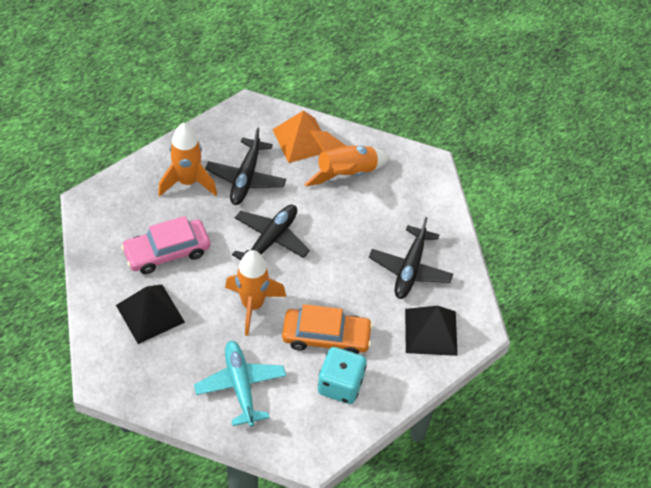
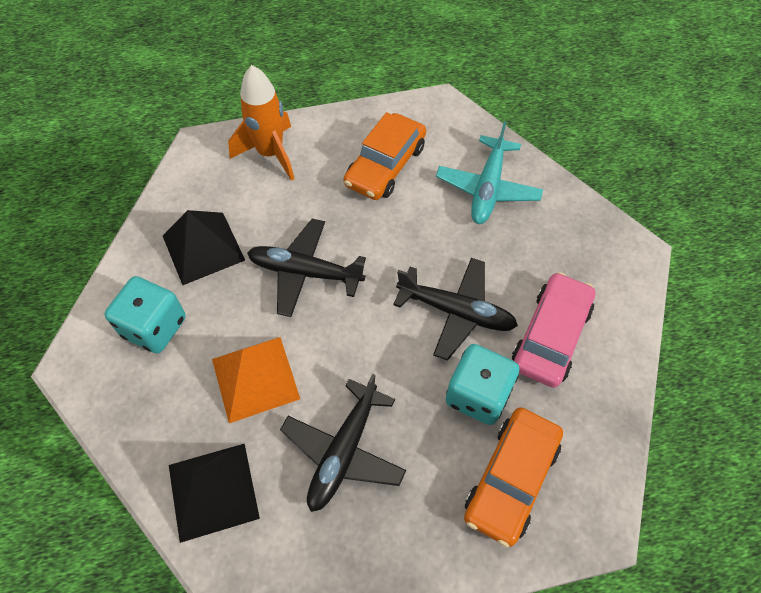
orange car: [282,304,373,354] = 1 -> [343,112,426,200] [464,407,563,547] = 2
orange rocket: [158,123,217,196] [225,250,286,336] [304,130,391,186] = 3 -> [228,65,294,181] = 1
turquoise dice: [318,347,367,404] = 1 -> [105,276,186,353] [446,344,519,425] = 2

